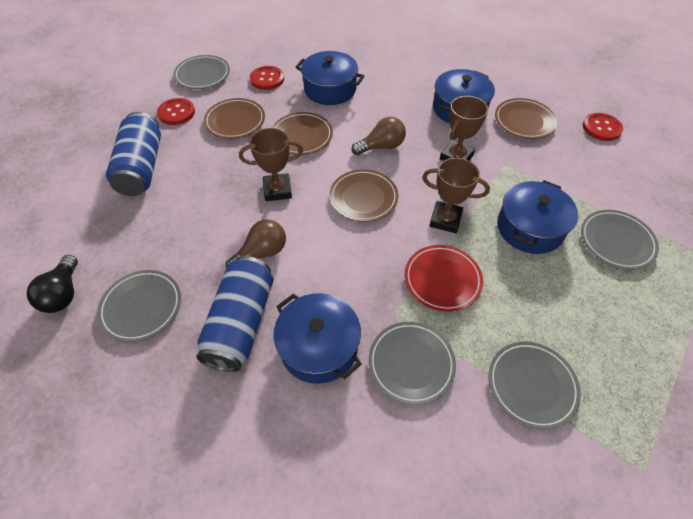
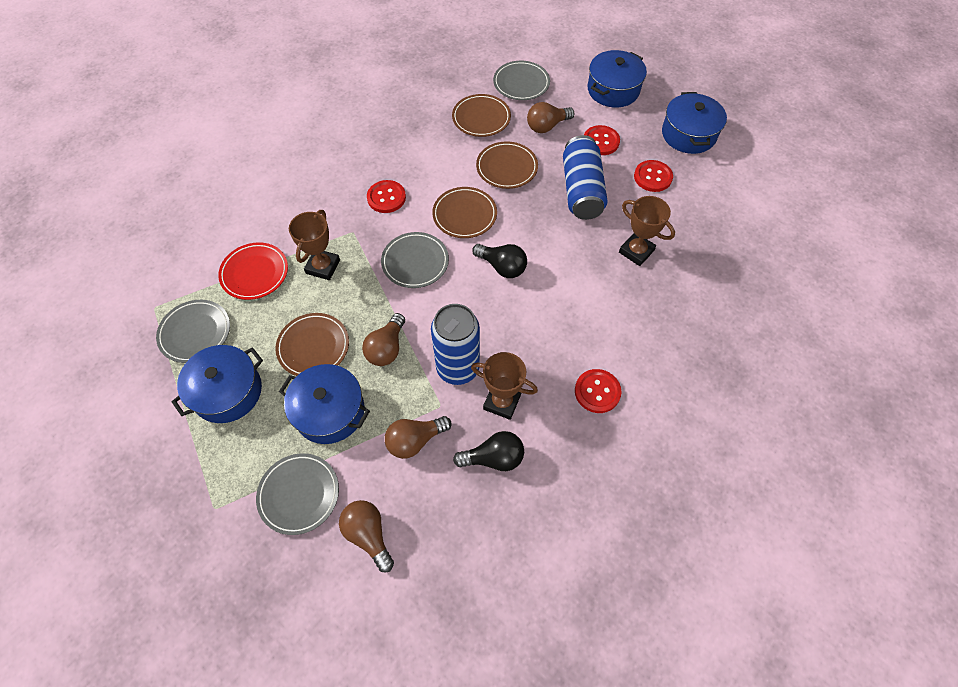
black light bulb: [27,255,78,313] = 1 -> [453,431,524,471] [472,244,527,278] = 2
brown light bulb: [226,219,286,268] [352,117,406,155] = 2 -> [339,500,394,573] [362,313,405,366] [385,416,452,459] [527,102,574,133] = 4
grey plate: [97,270,181,342] [173,55,230,89] [368,322,456,405] [488,342,581,430] [581,210,659,270] = 5 -> [156,300,230,363] [256,453,339,535] [381,232,449,288] [493,61,550,100] = 4
red button: [157,98,195,125] [250,66,284,90] [583,113,623,141] = 3 -> [367,180,406,213] [575,369,621,413] [584,125,620,155] [634,160,673,192] = 4

